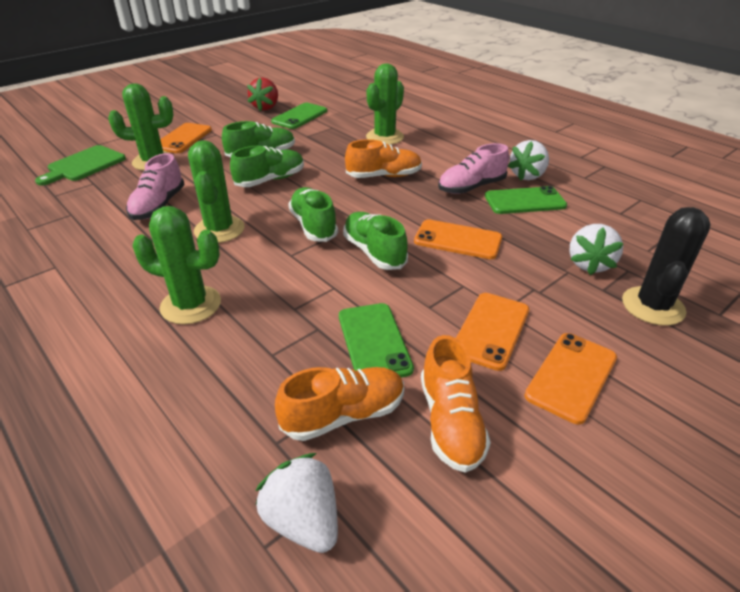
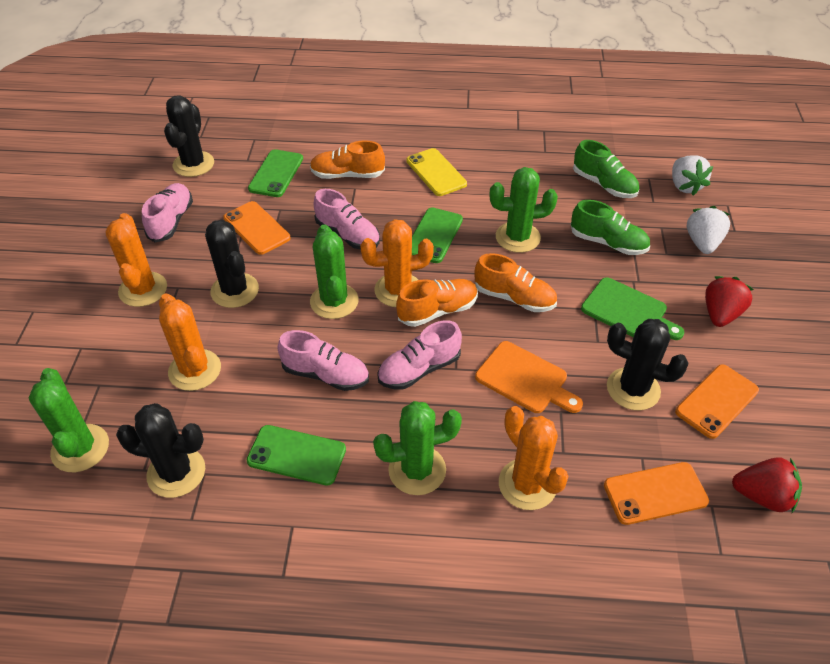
black cactus: [622,207,711,326] = 1 -> [116,403,205,498] [164,95,214,177] [205,220,259,308] [607,319,689,410] = 4
green shoe: [222,121,295,157] [230,146,304,187] [288,187,338,242] [343,212,408,270] = 4 -> [571,200,650,255] [573,140,639,198] = 2
orange cactus: none = 0 -> [105,213,167,307] [159,294,221,391] [360,219,434,307] [499,406,568,510] = 4
orange cutting board: none = 0 -> [475,341,583,413] = 1
orange phone: [160,123,212,153] [414,219,502,259] [456,293,529,371] [525,333,617,424] = 4 -> [223,201,291,255] [604,462,709,525] [675,364,759,439] = 3
pink shoe: [126,153,185,220] [438,143,509,194] = 2 -> [142,183,193,242] [278,330,369,391] [314,189,380,249] [377,320,462,389] = 4
red strawberry: [247,77,278,111] = 1 -> [705,276,754,327] [732,457,802,513] = 2
white strawberry: [256,453,338,553] [508,140,549,181] [569,224,624,275] = 3 -> [672,155,713,196] [687,206,730,254] = 2
yellow phone: none = 0 -> [406,148,467,196] = 1

